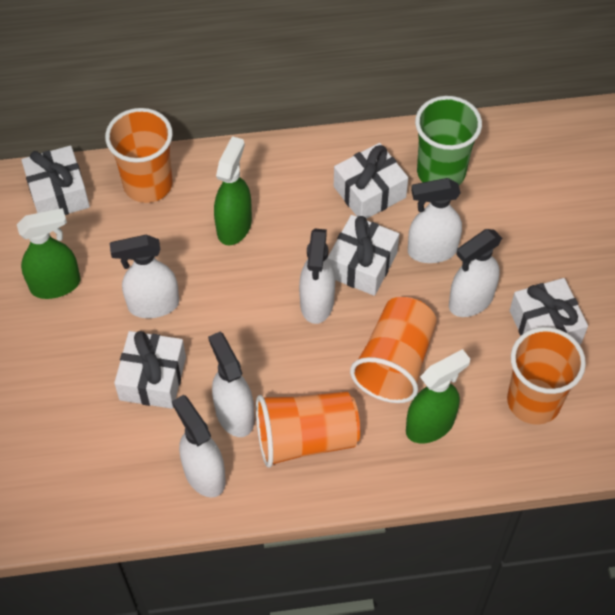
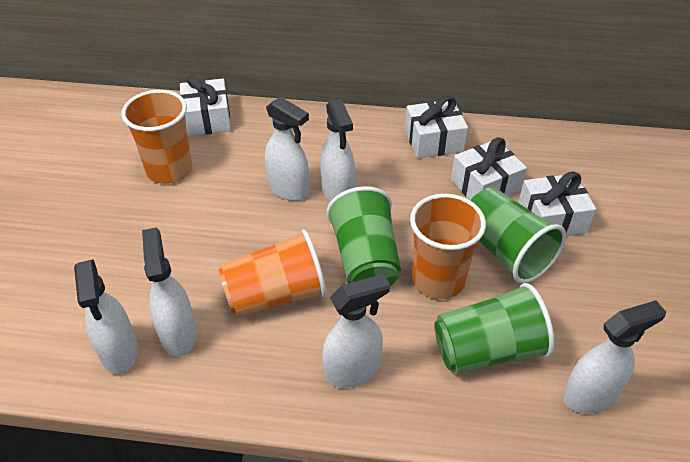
green cup: [415,96,482,185] = 1 -> [326,186,401,286] [434,283,555,374] [470,187,566,283] = 3
green spray bottle: [17,208,81,299] [214,136,252,245] [406,349,470,443] = 3 -> none = 0
orange cup: [105,108,173,203] [256,392,360,468] [350,297,437,403] [507,327,586,425] = 4 -> [121,90,192,184] [219,229,327,317] [410,194,486,299] = 3
white gift: [21,146,90,215] [114,331,186,409] [328,215,399,296] [334,143,408,219] [510,278,588,345] = 5 -> [180,75,231,136] [405,96,468,159] [451,137,527,200] [518,171,596,236] = 4

